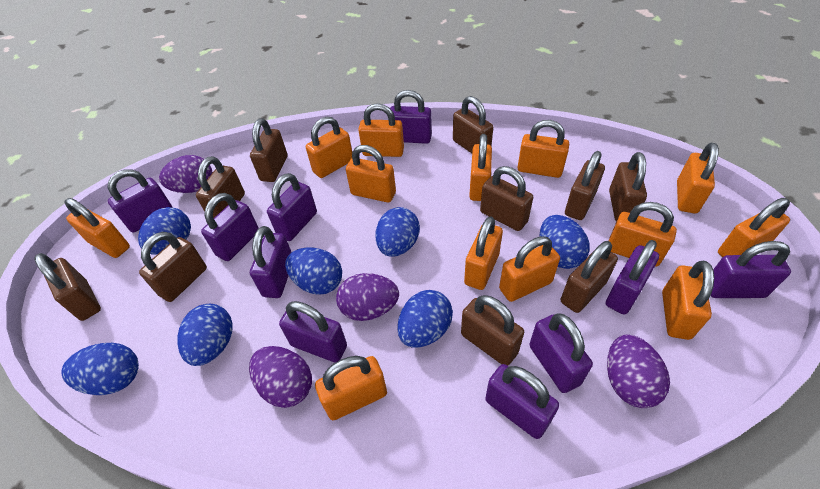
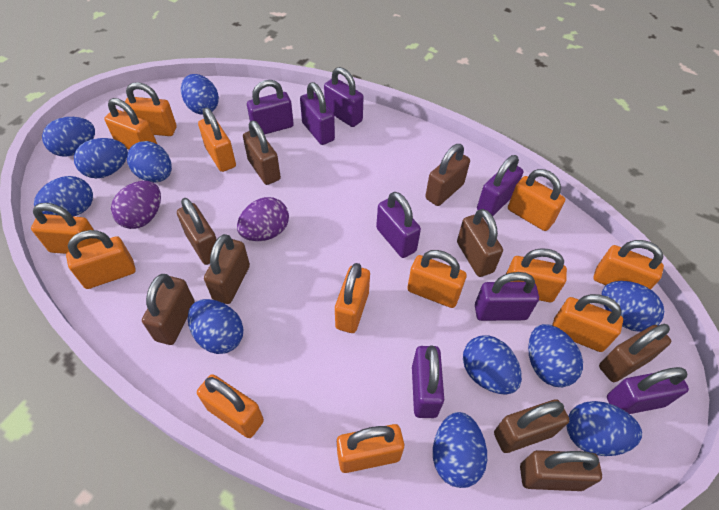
blue egg: [61,343,139,395] [138,207,191,255] [177,304,233,366] [285,247,342,295] [375,207,420,257] [397,290,453,348] [540,215,589,269] = 7 -> [34,176,93,217] [42,117,95,157] [74,138,128,178] [127,141,172,182] [181,74,219,115] [188,299,244,354] [433,412,487,488] [463,335,522,395] [528,324,583,387] [567,401,642,456] [602,281,664,332] = 11
brown padlock: [34,253,101,321] [139,232,207,302] [196,156,245,218] [250,118,287,182] [453,96,493,153] [461,295,524,366] [480,166,533,231] [561,241,618,313] [565,151,605,220] [609,152,647,221] = 10 -> [142,274,195,345] [177,198,217,265] [204,234,250,304] [243,120,281,185] [425,144,470,206] [457,209,503,277] [494,399,569,453] [520,450,602,491] [599,324,671,382] = 9
purple egg: [159,155,212,193] [249,346,312,408] [336,273,399,321] [607,334,670,408] = 4 -> [111,181,161,229] [237,197,289,241] = 2
purple padlock: [108,169,173,232] [201,193,259,261] [250,226,291,298] [267,173,317,241] [279,301,347,363] [390,90,432,144] [485,364,559,439] [529,314,593,393] [606,240,659,315] [711,241,791,298] = 10 -> [247,80,294,135] [300,82,335,145] [324,67,364,127] [376,192,421,258] [412,346,444,418] [475,272,539,321] [477,155,524,216] [607,367,689,414] = 8

